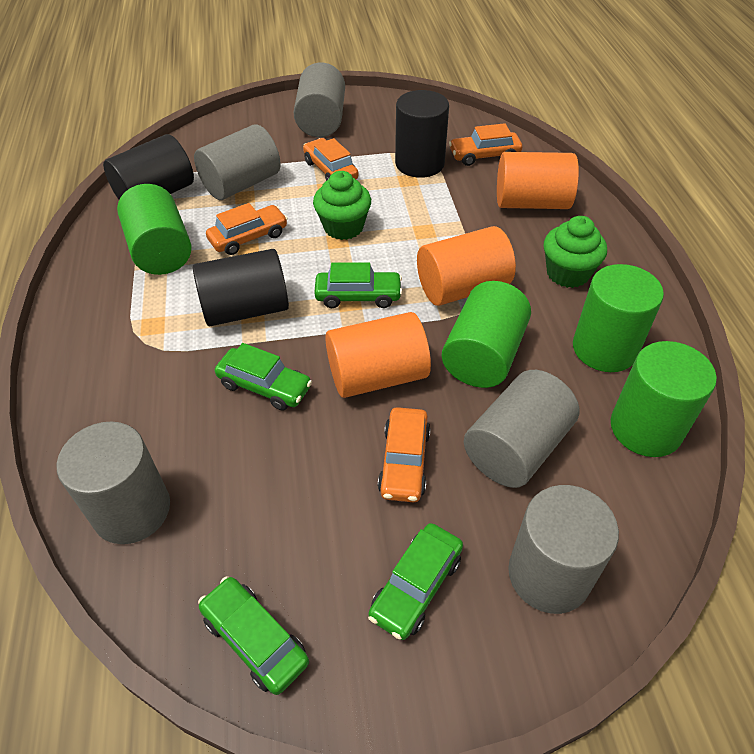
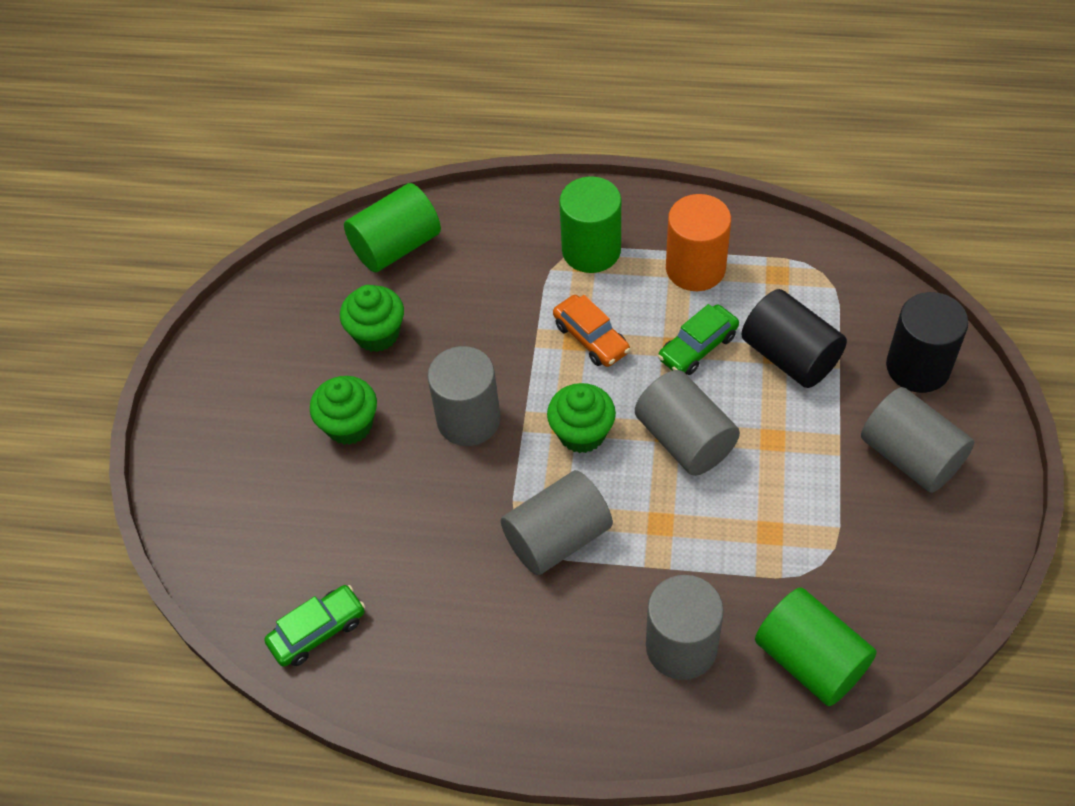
black cylinder: [103,134,194,200] [193,249,289,326] [395,90,449,178] = 3 -> [741,289,847,388] [886,292,969,393] = 2
green car: [198,577,309,695] [215,343,312,411] [314,262,403,308] [368,523,463,640] = 4 -> [265,585,365,667] [658,304,739,375] = 2
green cupcake: [313,171,371,240] [544,216,607,288] = 2 -> [310,376,377,445] [340,285,404,352] [547,383,616,453] = 3
green cylinder: [117,184,191,275] [442,281,531,388] [573,264,664,372] [611,341,717,457] = 4 -> [344,183,441,272] [559,176,621,273] [755,587,877,706] = 3
orange car: [206,203,288,255] [303,138,359,181] [378,407,431,502] [449,123,522,166] = 4 -> [553,295,630,367] = 1
orange cylinder: [325,312,431,398] [417,226,516,306] [497,152,579,209] = 3 -> [666,194,731,291] = 1

